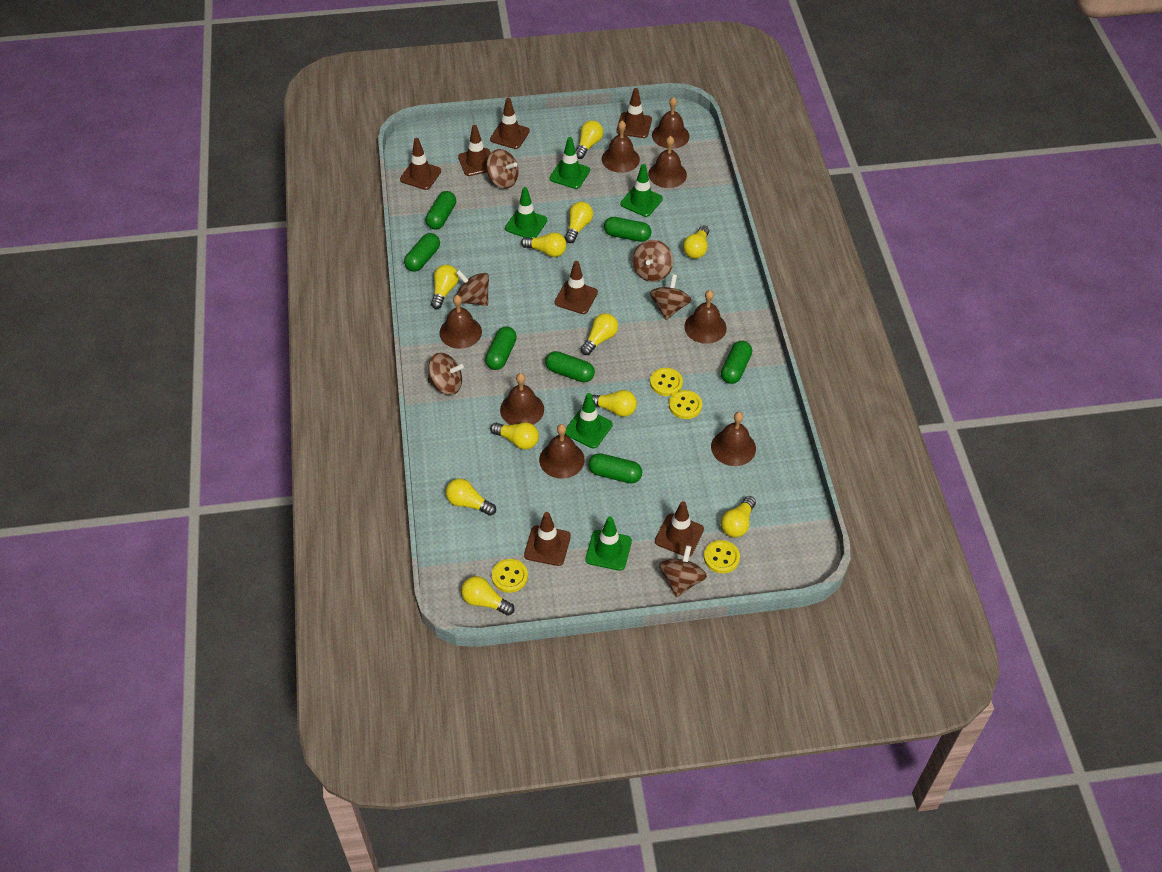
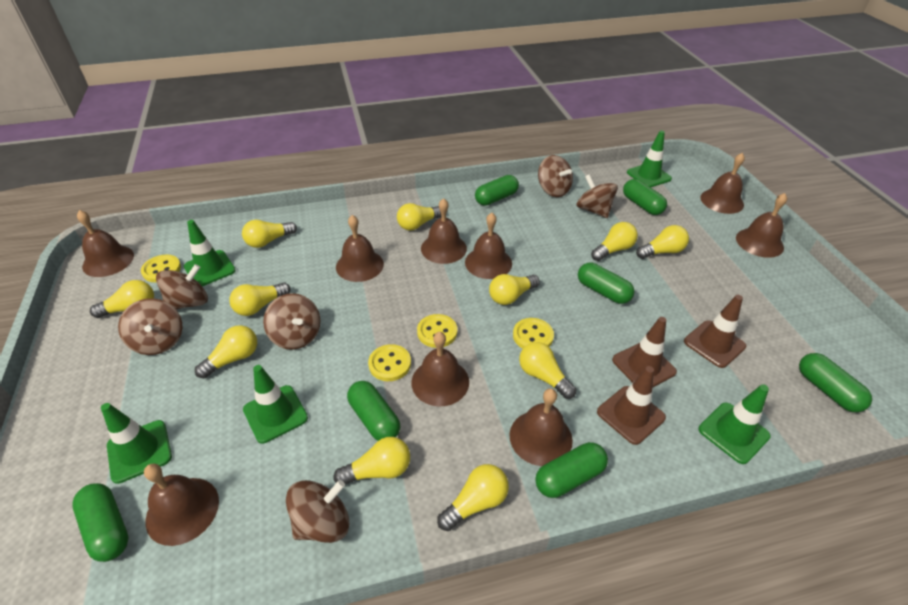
brown bell: [440,295,482,349] [500,373,544,425] [539,424,585,479] [602,121,640,173] [648,136,687,188] [652,97,690,149] [684,290,727,344] [711,412,756,466] = 8 -> [77,210,134,277] [144,463,219,546] [336,215,384,282] [412,332,469,406] [421,198,467,264] [465,213,512,279] [509,388,573,466] [700,153,745,214] [736,193,787,258] = 9
brown traffic cone: [400,138,441,190] [458,125,491,176] [490,98,530,149] [524,512,571,566] [554,261,598,314] [616,88,652,138] [655,501,704,557] = 7 -> [597,366,666,445] [612,317,677,387] [684,295,746,368] = 3

